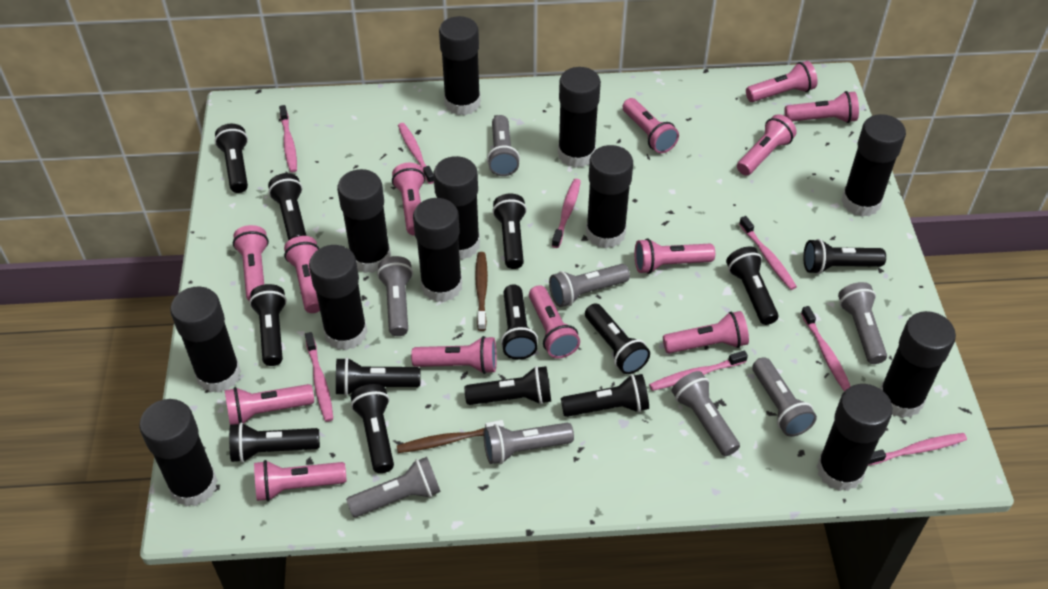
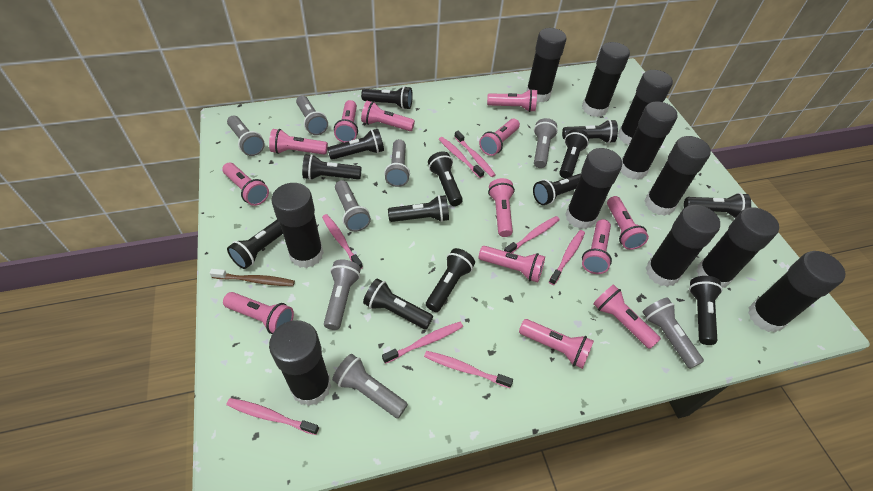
black glue stick: [139,399,218,507] [170,287,241,393] [309,245,368,350] [337,169,391,273] [413,198,462,302] [433,156,480,260] [439,16,481,115] [558,67,601,168] [586,145,633,248] [816,384,893,491] [841,114,906,217] [880,311,956,418] = 12 -> [269,320,331,406] [271,183,324,268] [527,28,567,102] [565,148,622,229] [582,42,630,117] [618,70,673,145] [620,101,677,180] [645,136,711,216] [646,205,720,287] [696,207,779,288] [748,251,846,332] = 11
brown toothbrush: [397,420,504,453] [475,252,488,331] = 2 -> [210,269,295,286] = 1

